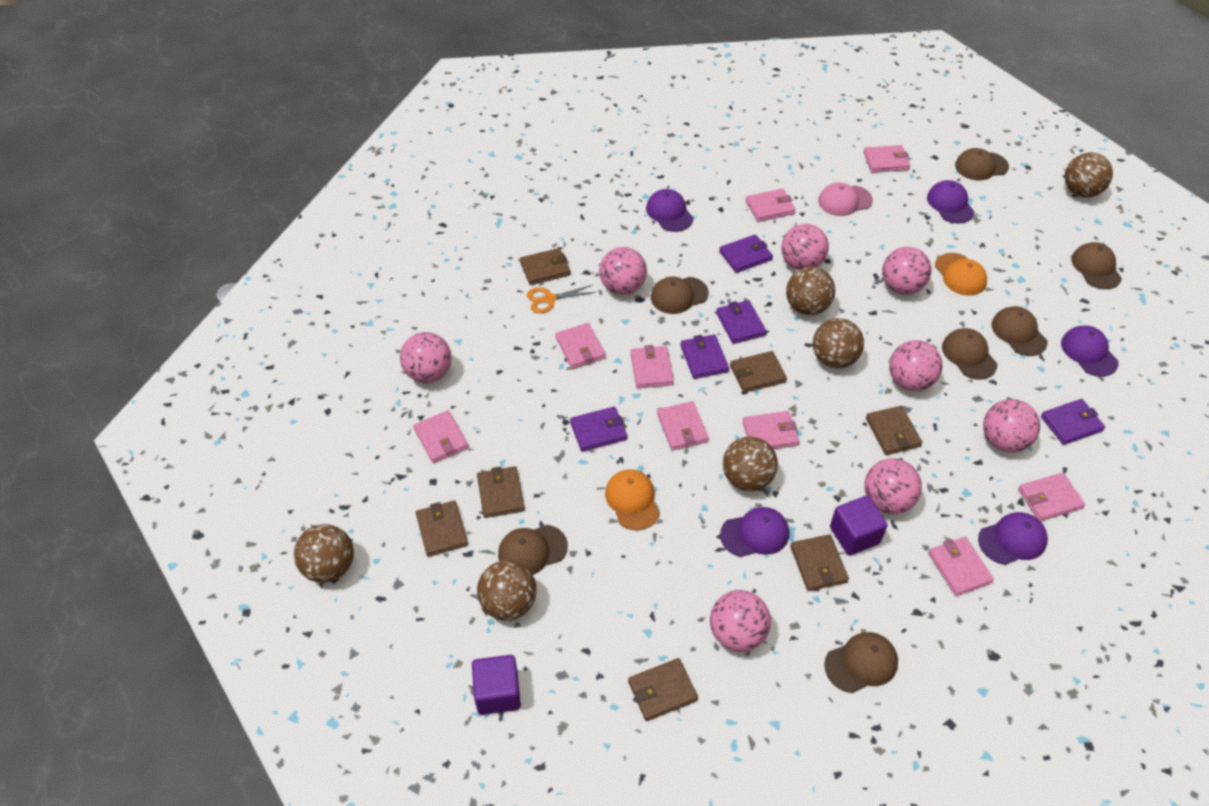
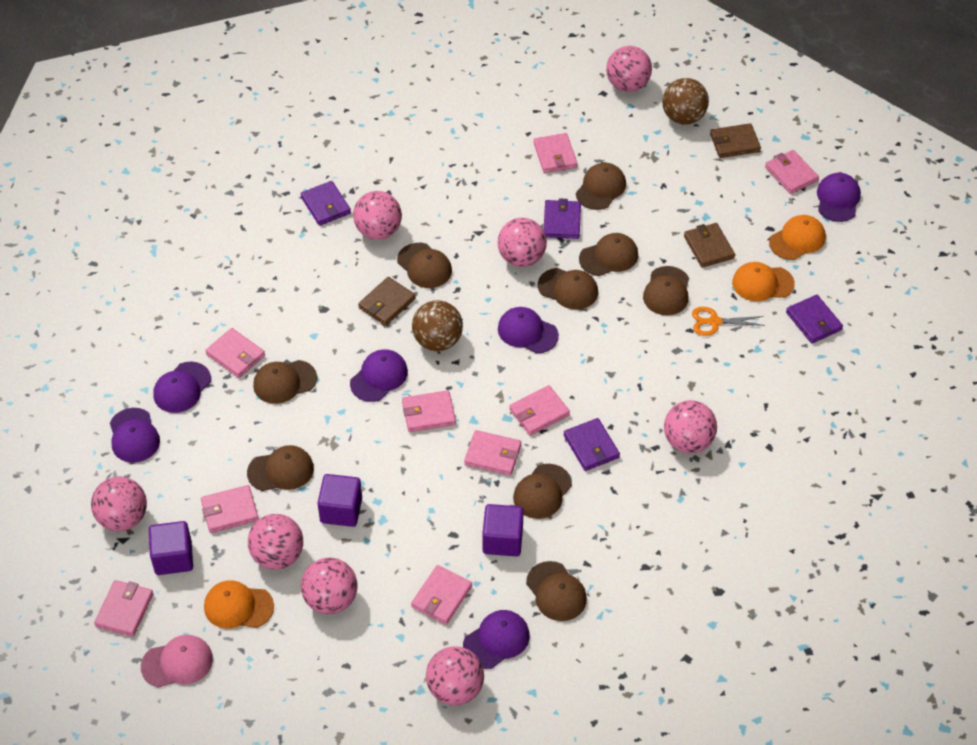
brown ball: [294,524,354,583] [477,560,537,621] [723,437,778,491] [786,267,835,315] [813,318,864,369] [1065,153,1113,197] = 6 -> [412,300,463,351] [662,78,709,125] = 2
brown cap: [498,525,568,575] [651,277,709,314] [824,632,898,693] [942,328,997,380] [955,148,1009,180] [992,306,1048,356] [1071,242,1122,289] = 7 -> [247,445,314,491] [253,360,317,404] [397,243,452,288] [513,464,572,519] [526,561,587,621] [538,268,598,310] [576,163,626,210] [579,233,638,276] [643,266,689,315] = 9
brown wallet: [416,500,468,557] [477,466,525,518] [520,248,571,285] [628,658,698,721] [730,351,787,393] [790,534,849,591] [866,406,922,455] = 7 -> [358,277,416,326] [684,223,735,268] [710,123,761,158] = 3
orange cap: [605,469,660,530] [935,253,987,296] = 2 -> [204,580,274,628] [732,262,795,301] [769,215,826,260] = 3
purple cap: [646,189,693,232] [720,507,789,557] [927,180,975,224] [978,512,1048,565] [1061,326,1118,377] = 5 -> [110,408,160,463] [153,362,211,413] [350,350,408,402] [463,610,530,669] [498,307,559,353] [817,173,861,222] = 6
purple cube: [472,655,521,715] [830,496,888,556] = 2 -> [149,521,193,575] [318,474,362,527] [482,504,524,556] = 3
purple wallet: [570,406,627,452] [680,334,729,379] [716,300,767,344] [719,234,773,273] [1041,399,1105,445] = 5 -> [300,181,351,226] [544,198,581,239] [564,418,620,471] [786,295,843,343] = 4

